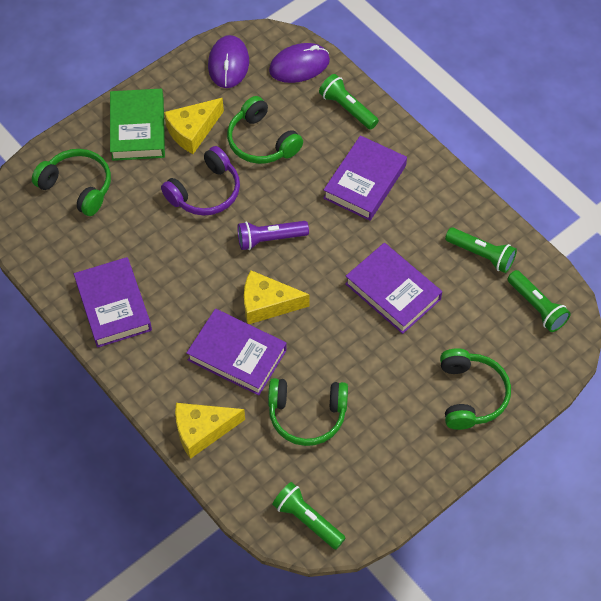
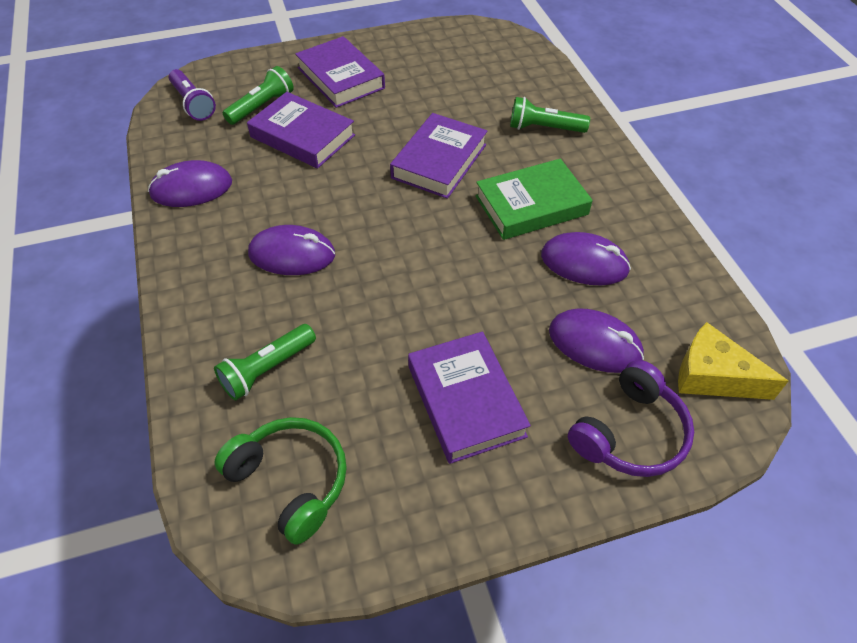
green flashlight: [272,482,346,550] [319,74,379,130] [445,227,517,273] [507,270,571,332] = 4 -> [214,324,316,400] [223,66,294,125] [510,97,590,133] = 3
green headphones: [32,149,111,216] [227,96,303,164] [268,378,348,446] [440,348,511,430] = 4 -> [215,417,347,545] = 1
purple mouse: [208,35,249,88] [269,43,330,83] = 2 -> [148,160,232,207] [248,225,335,275] [541,232,631,285] [549,308,644,373] = 4
yellow cheese: [164,98,224,154] [175,403,245,459] [244,270,310,324] = 3 -> [678,322,788,400] = 1

